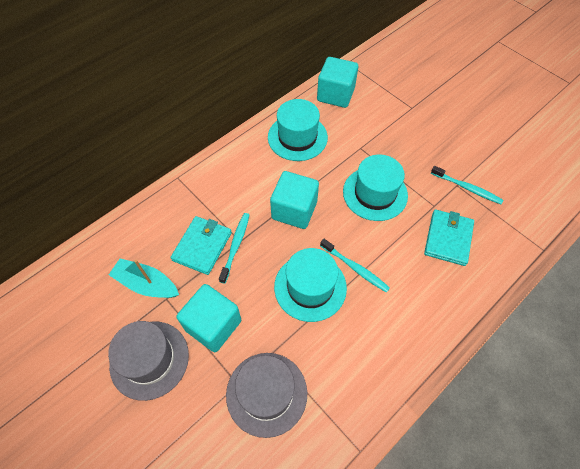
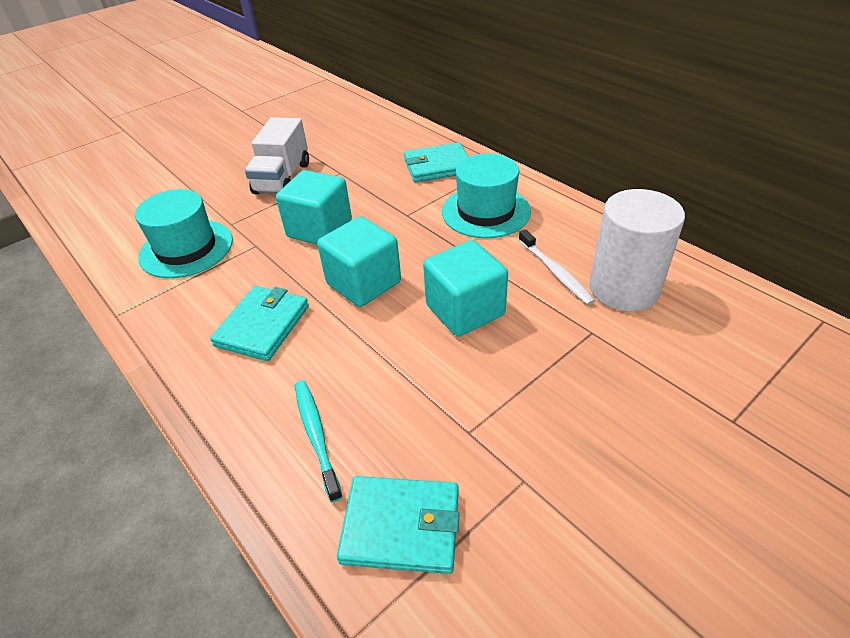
grey hat: [108,321,189,401] [226,353,307,438] = 2 -> none = 0
turquoise boat: [109,259,179,298] = 1 -> none = 0
turquoise hat: [268,99,328,161] [274,248,347,322] [343,155,408,221] = 3 -> [135,189,233,278] [442,153,531,238] = 2
turquoise toothbrush: [219,213,249,284] [320,239,390,293] [431,166,503,204] = 3 -> [295,380,342,502] = 1
turquoise wallet: [171,216,232,275] [424,209,474,266] = 2 -> [210,286,309,361] [337,476,460,574] [404,143,468,182] = 3
white cylinder: none = 0 -> [589,189,685,311] = 1
white toothbrush: none = 0 -> [519,229,595,305] = 1
white truck: none = 0 -> [245,117,309,194] = 1

